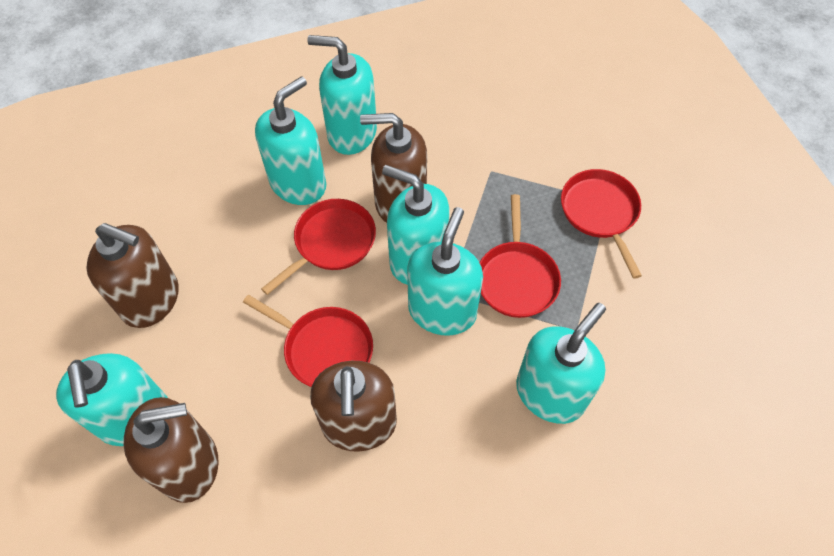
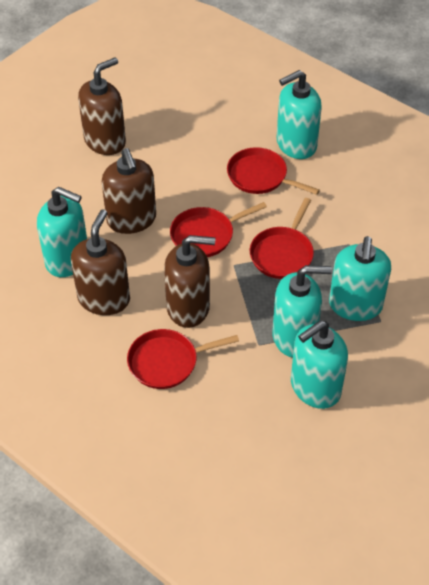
turquoise soap dispenser: [56,353,168,446] [255,76,326,205] [307,35,377,155] [382,165,450,285] [407,207,483,336] [516,303,606,424] = 6 -> [37,187,87,277] [272,265,332,358] [277,70,322,159] [291,320,348,409] [329,236,391,321] = 5

